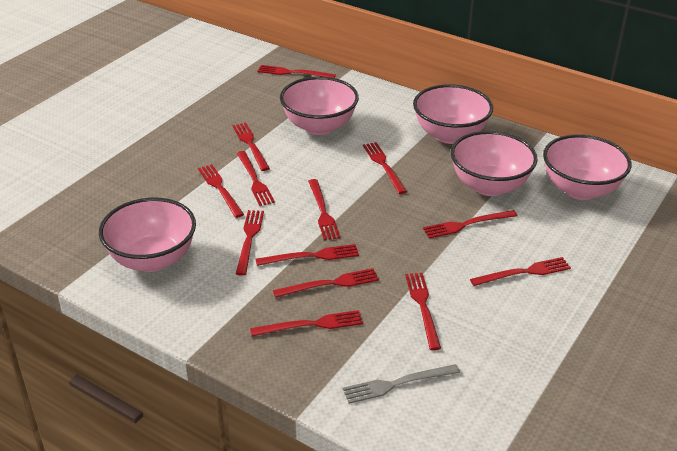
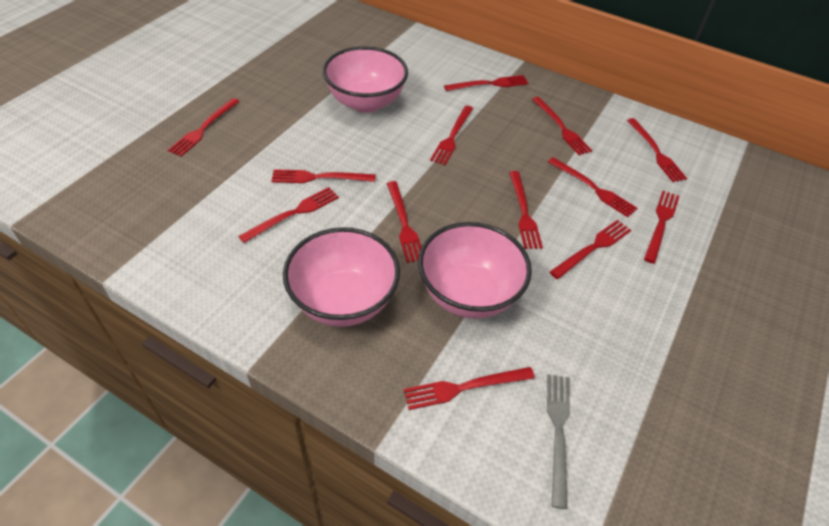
pink bowl: [99,198,196,272] [280,77,359,135] [413,84,493,144] [451,131,538,196] [543,134,631,200] = 5 -> [283,227,400,327] [323,46,408,113] [418,222,532,319] = 3

